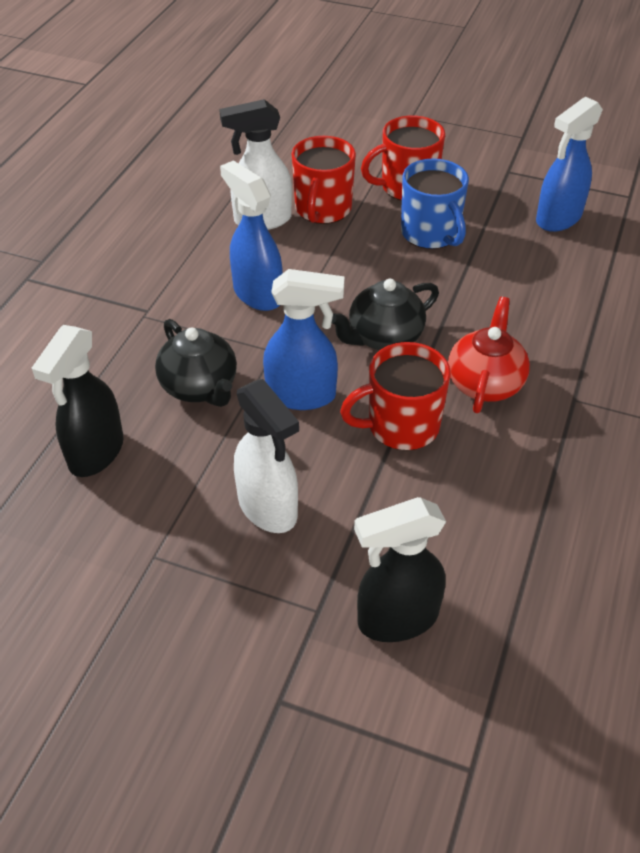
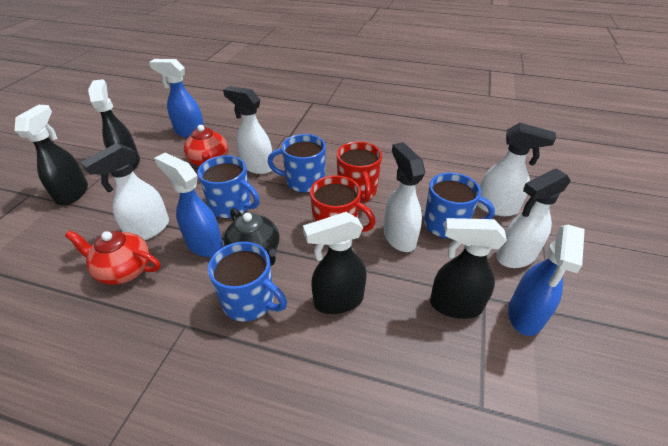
black spray bottle: [32,325,124,477] [354,497,446,642] = 2 -> [14,105,88,205] [88,79,140,170] [303,212,367,314] [430,218,507,319] = 4
black teapot: [155,319,237,407] [332,279,439,350] = 2 -> [224,208,280,266] = 1
blue mug: [401,158,469,249] = 1 -> [197,155,260,219] [208,242,287,321] [268,134,326,193] [424,172,495,239] = 4
red mug: [292,136,356,224] [340,342,451,450] [361,116,445,201] = 3 -> [310,175,376,232] [337,141,382,203] = 2
red teapot: [448,297,530,413] = 1 -> [65,230,160,285] [184,124,228,166] = 2
white spray bottle: [219,99,292,230] [234,379,299,533] = 2 -> [81,143,169,240] [223,86,272,174] [384,142,425,252] [477,123,556,216] [496,168,571,268] = 5

